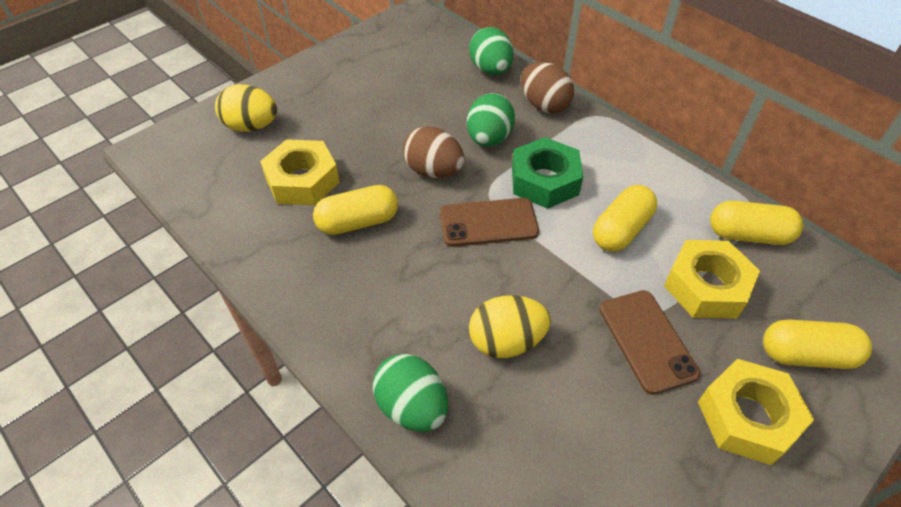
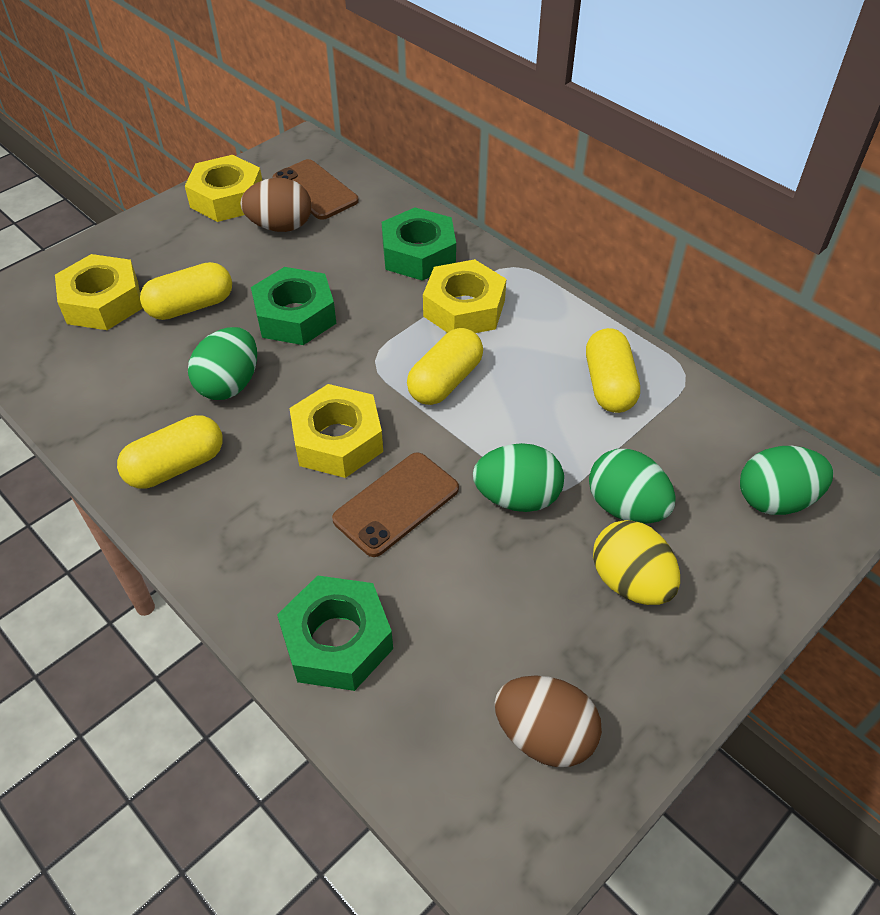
green egg: [372,354,448,432] [467,93,515,147] [469,27,514,75] = 3 -> [188,327,257,400] [473,443,564,512] [589,449,676,523] [740,446,833,515] = 4
green nut: [512,137,583,209] = 1 -> [251,267,336,345] [277,575,393,691] [382,207,456,281] = 3
yellow egg: [215,84,277,132] [469,295,551,358] = 2 -> [593,520,680,605] = 1
yellow nut: [260,139,340,205] [664,240,760,319] [698,359,814,465] = 3 -> [55,254,143,330] [185,155,262,222] [289,384,383,478] [423,259,506,333] = 4

